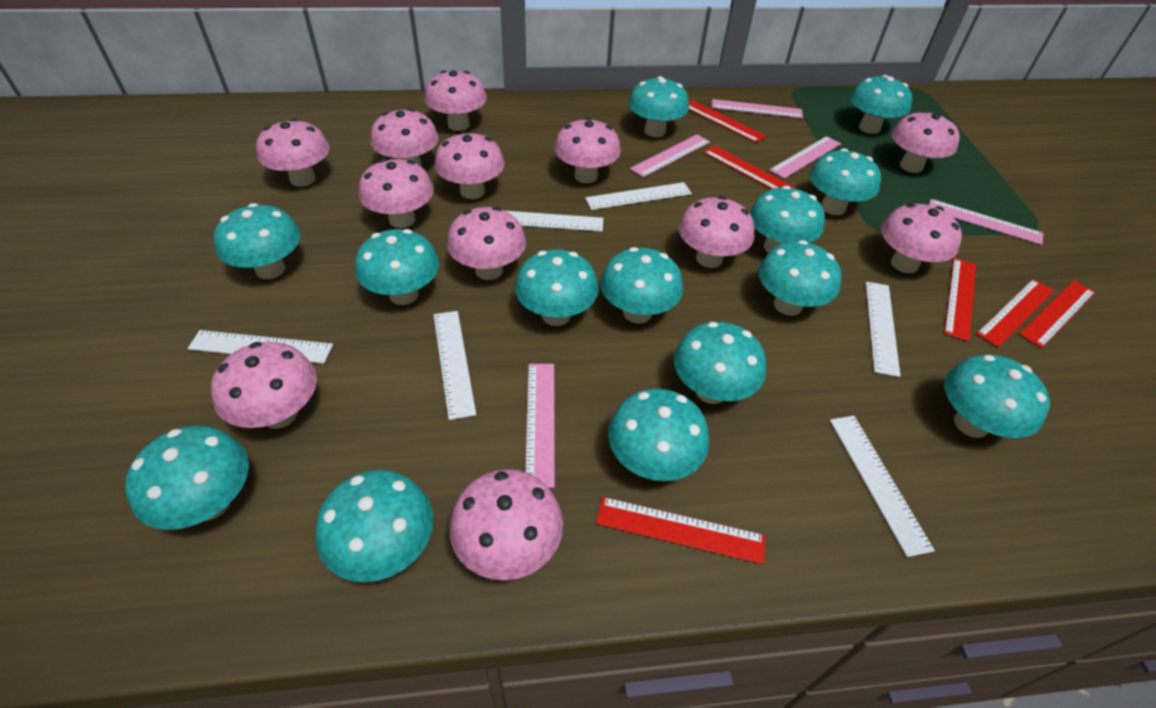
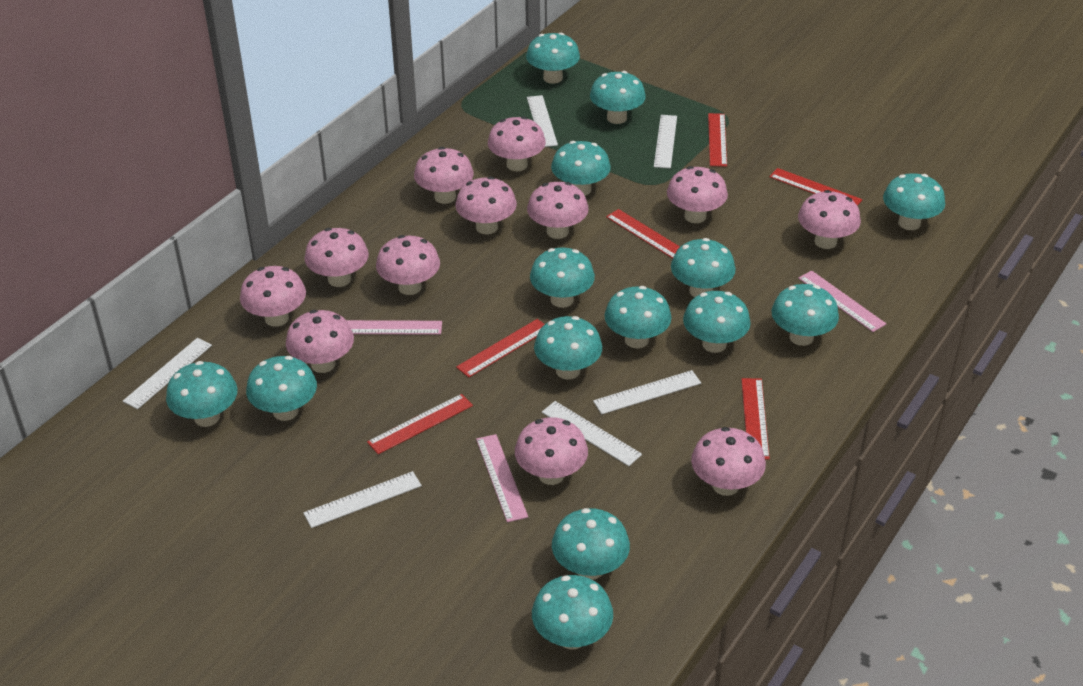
pink ruler: [525,364,555,488] [630,135,710,177] [712,99,803,118] [769,136,841,179] [929,199,1044,245] = 5 -> [346,320,442,335] [476,434,528,522] [798,270,886,332] = 3

